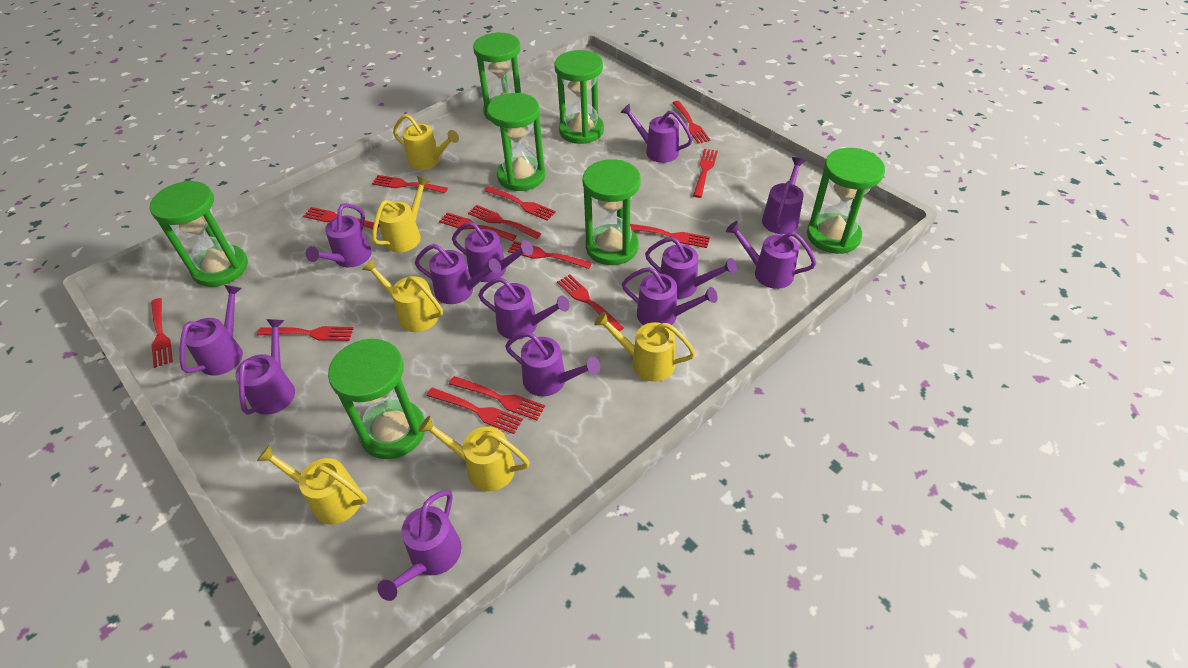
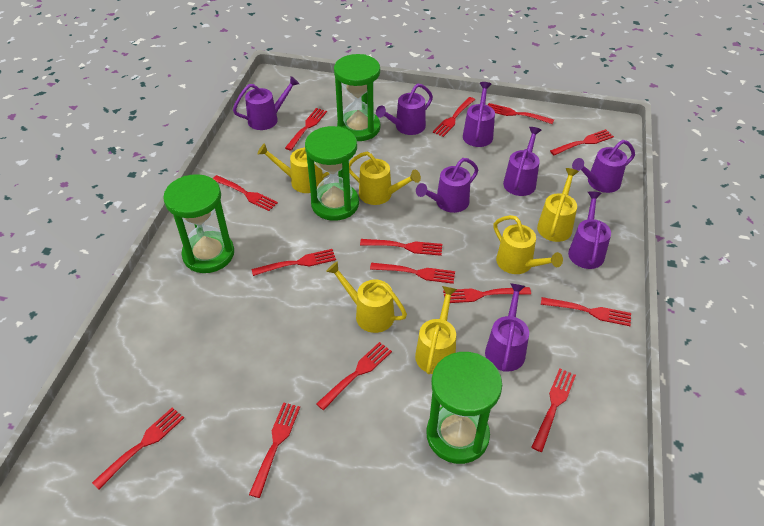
green hourglass: [150,181,248,287] [328,339,425,459] [473,32,521,121] [487,93,545,191] [554,50,604,144] [583,159,641,265] [807,148,885,254] = 7 -> [163,174,234,273] [305,126,359,221] [334,54,380,141] [426,352,502,464] = 4
purple watering can: [179,285,243,376] [235,319,295,415] [306,203,372,267] [377,490,462,601] [415,244,501,304] [452,222,533,282] [478,277,570,339] [505,332,600,397] [620,103,693,163] [622,267,718,325] [645,237,737,299] [726,221,816,289] [762,157,806,234] = 13 -> [233,76,299,130] [376,84,433,135] [416,158,478,213] [463,82,495,147] [485,283,529,372] [503,127,541,196] [568,191,611,269] [572,140,635,193] = 8

